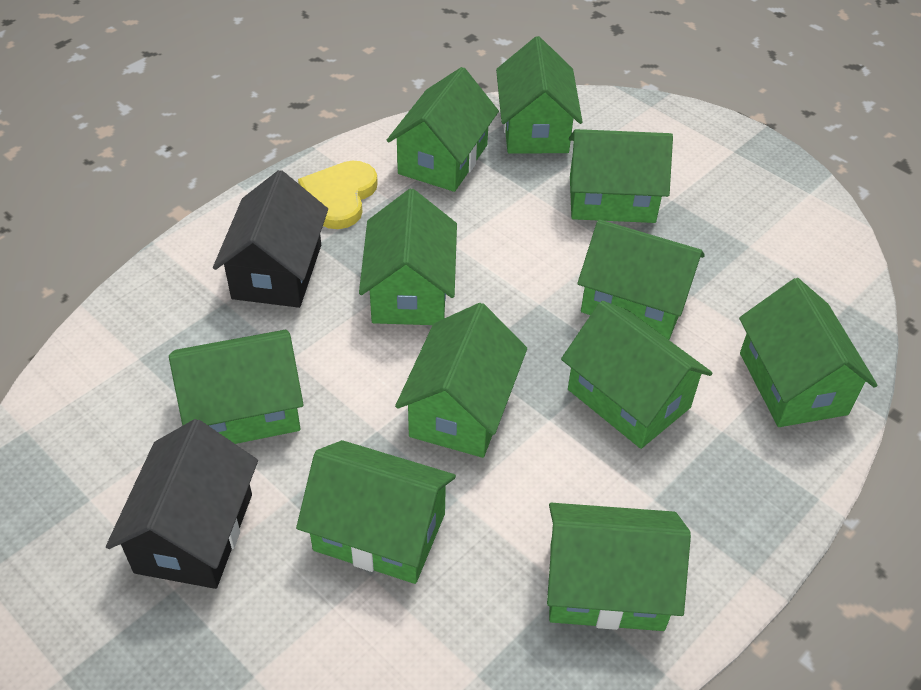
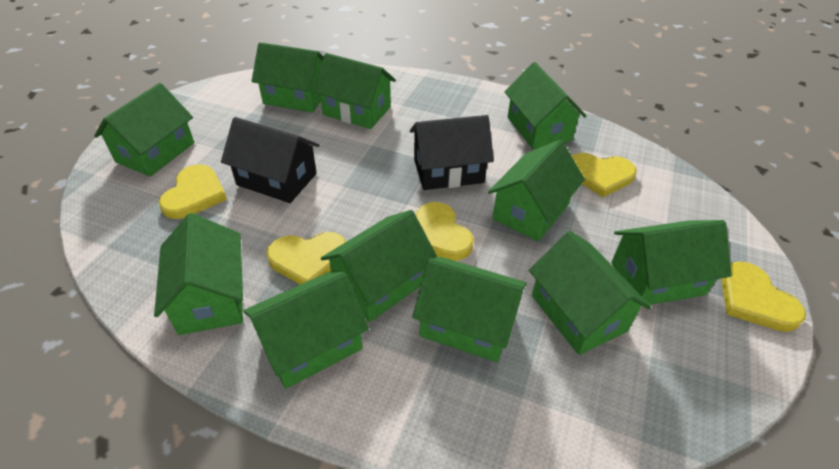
yellow heart: [298,161,378,229] = 1 -> [159,165,227,219] [267,232,346,285] [416,202,474,261] [572,153,637,197] [721,261,806,332] = 5

